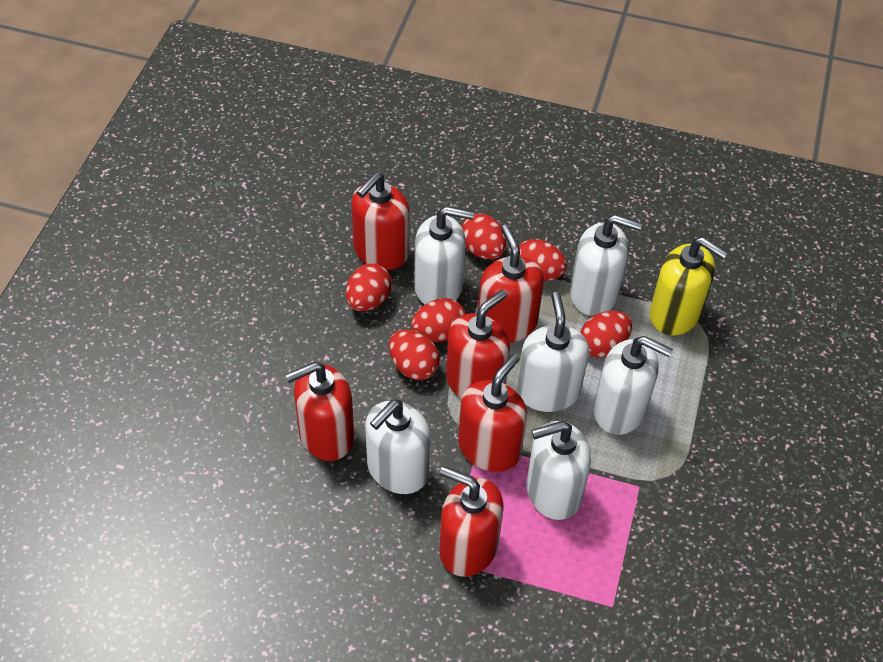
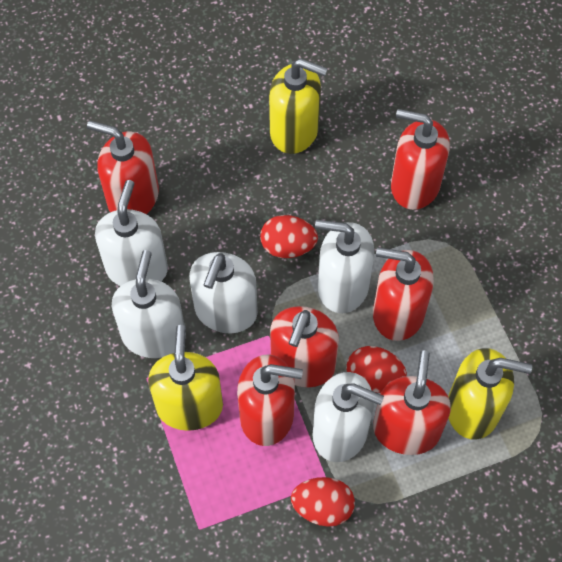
red egg: [346,263,392,311] [389,330,440,380] [411,298,466,342] [462,214,506,259] [519,239,567,281] [580,311,632,358] = 6 -> [260,215,318,258] [291,477,355,527] [346,346,407,393] = 3
white soap dispenser: [365,400,431,494] [414,206,474,304] [517,292,589,412] [526,421,591,520] [570,214,642,316] [593,336,673,435] = 6 -> [95,180,168,286] [112,250,186,358] [189,252,258,334] [313,372,384,462] [315,220,375,313] = 5
yellow soap dispenser: [650,237,728,336] = 1 -> [148,325,223,431] [269,59,328,154] [448,348,532,439] = 3

